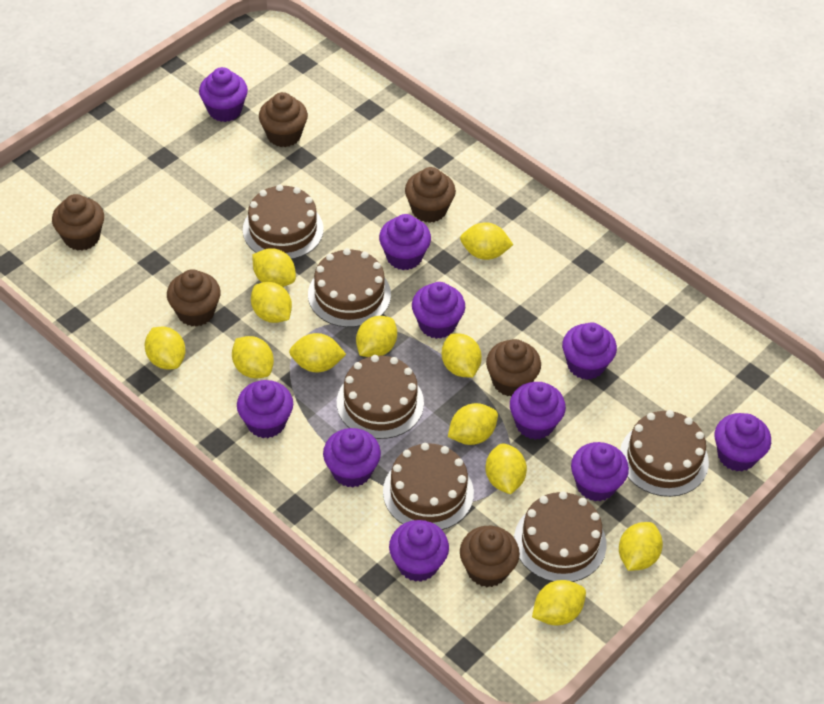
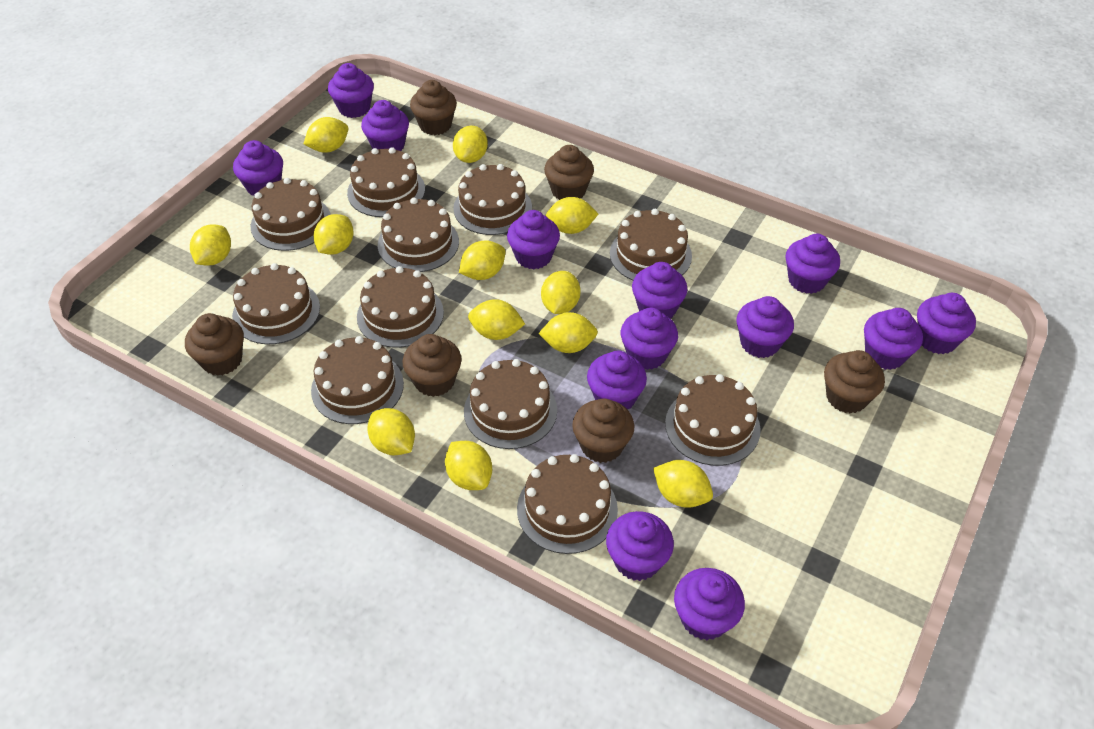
brown cake: [243,184,324,259] [308,248,391,327] [337,355,424,439] [383,443,474,530] [514,491,606,582] [620,410,709,497] = 6 -> [232,263,320,344] [250,178,331,251] [311,336,404,424] [347,147,425,217] [357,266,444,348] [378,198,459,272] [453,164,532,235] [464,359,557,449] [517,454,618,554] [610,209,692,280] [665,374,761,466] = 11
purple cupcake: [199,67,248,122] [237,380,293,438] [323,428,381,487] [379,214,431,270] [389,520,449,582] [412,282,465,339] [510,382,566,440] [562,322,617,380] [571,442,629,501] [715,413,771,472] = 10 -> [233,140,283,195] [328,63,374,118] [361,100,409,151] [507,210,560,269] [587,351,647,410] [606,511,674,581] [621,308,678,370] [632,262,687,318] [674,568,745,640] [736,296,794,358] [786,234,840,294] [864,308,923,370] [917,293,976,354] = 13

